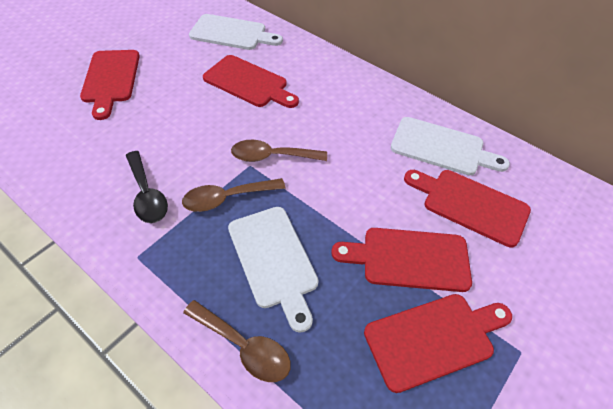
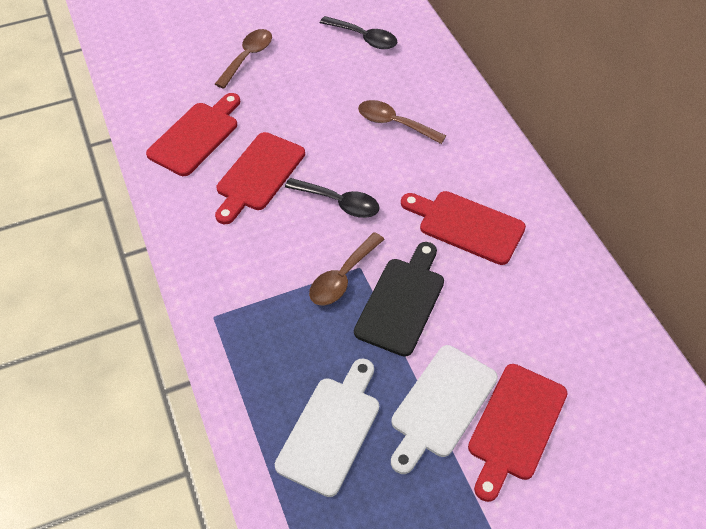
black cutting board: none = 0 -> [354,242,444,357] = 1
black spoon: [126,151,168,223] = 1 -> [285,178,380,218] [320,16,397,49] = 2
red cutting board: [80,50,140,120] [203,55,299,108] [331,228,472,292] [364,294,512,393] [404,170,531,247] = 5 -> [146,93,240,176] [215,132,305,224] [401,191,526,265] [468,364,567,502] = 4
white cutting board: [189,14,283,50] [228,207,319,333] [391,117,510,175] = 3 -> [275,358,379,497] [391,345,498,474] = 2

